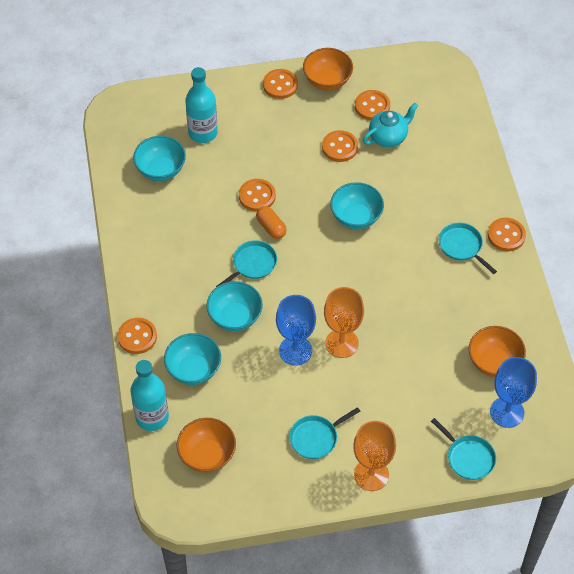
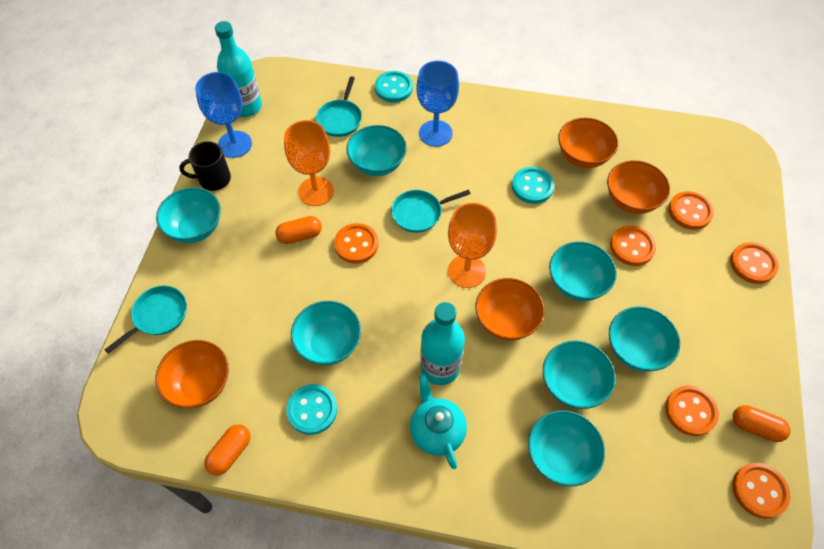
black mug: none = 0 -> [179,141,231,191] = 1
orange bowl: [176,418,236,473] [303,48,353,91] [469,326,526,377] = 3 -> [155,340,229,408] [475,278,545,341] [558,118,618,168] [607,160,670,214] = 4
orange capsule: [256,206,287,239] = 1 -> [204,424,251,476] [275,216,322,244] [733,405,791,442] = 3
turquoise bowl: [133,136,186,181] [164,333,221,385] [206,281,263,332] [330,182,384,229] = 4 -> [156,187,221,243] [291,301,361,366] [346,125,407,176] [528,410,605,487] [543,340,616,409] [549,241,617,301] [609,306,680,372] = 7
turquoise button: none = 0 -> [286,384,337,435] [375,71,413,102] [512,167,554,204] = 3
turquoise pan: [216,240,277,287] [289,407,360,459] [431,418,496,480] [439,223,497,274] = 4 -> [105,286,187,354] [316,76,362,137] [391,190,471,233] = 3

